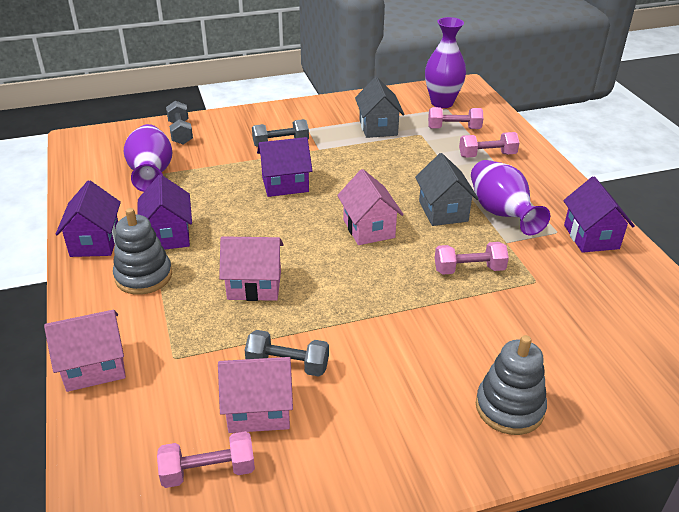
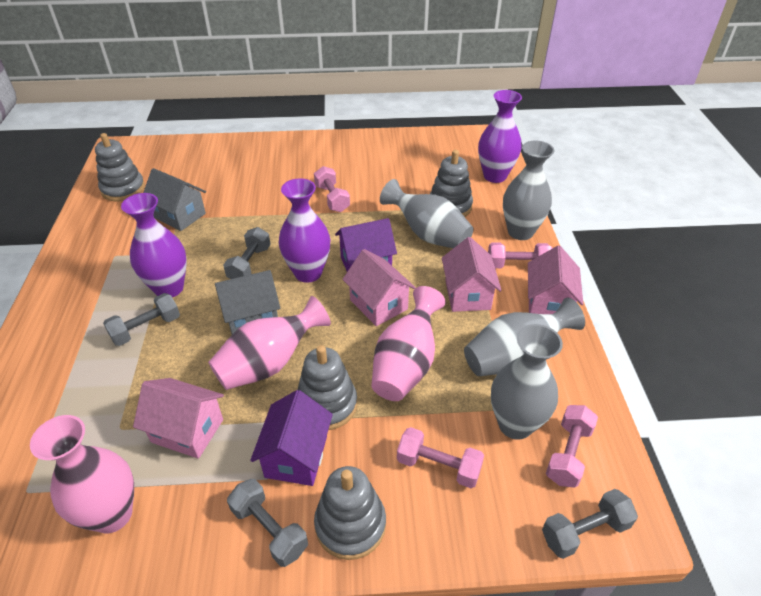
grey dumbbell: [166,101,193,144] [244,330,329,377] [252,119,309,147] = 3 -> [103,293,180,346] [223,227,271,279] [227,479,308,567] [542,489,638,559] = 4
grey stacking toy: [113,208,172,295] [476,335,547,435] = 2 -> [95,133,145,201] [298,345,357,430] [314,466,386,560] [430,150,473,217] = 4
grey vase: none = 0 -> [380,179,474,248] [464,298,585,376] [491,324,563,440] [503,141,554,240] = 4
pink vase: none = 0 -> [30,415,134,533] [208,296,331,390] [371,286,446,401] = 3
purple house: [55,181,121,257] [137,175,192,250] [257,137,313,197] [563,176,635,253] = 4 -> [250,390,333,486] [335,218,397,272] = 2

